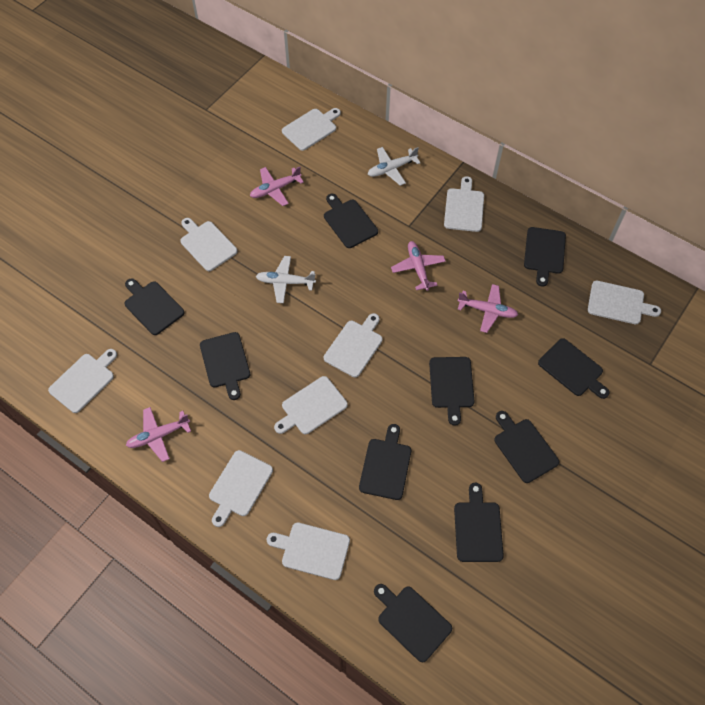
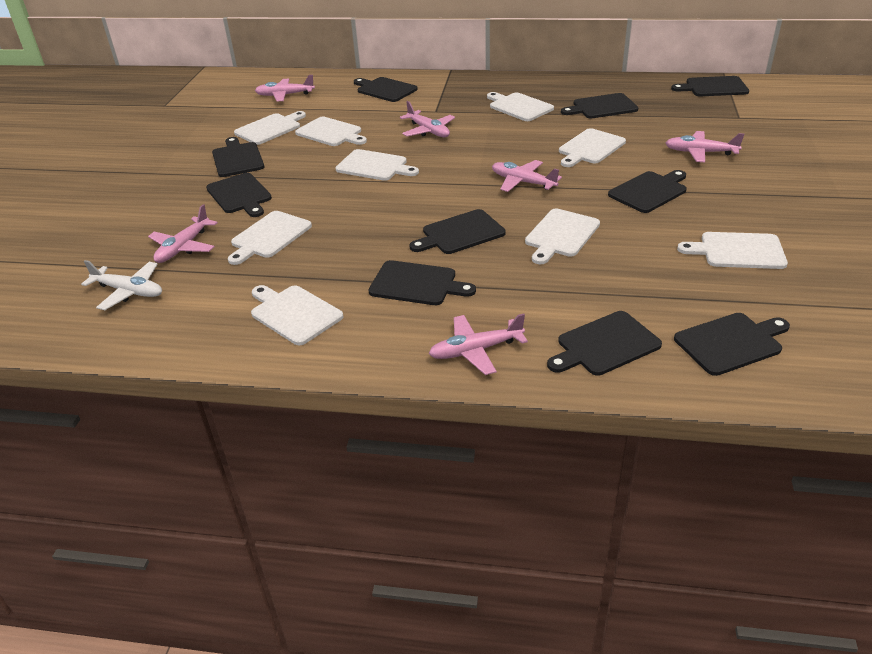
pink plane: [126,407,191,462] [250,167,304,206] [391,241,446,291] [458,284,518,333] = 4 -> [148,204,218,263] [255,75,315,102] [400,101,455,137] [429,313,528,375] [492,160,562,192] [666,131,744,162] = 6
white plane: [256,256,316,303] [368,147,420,186] = 2 -> [81,260,162,310] = 1

